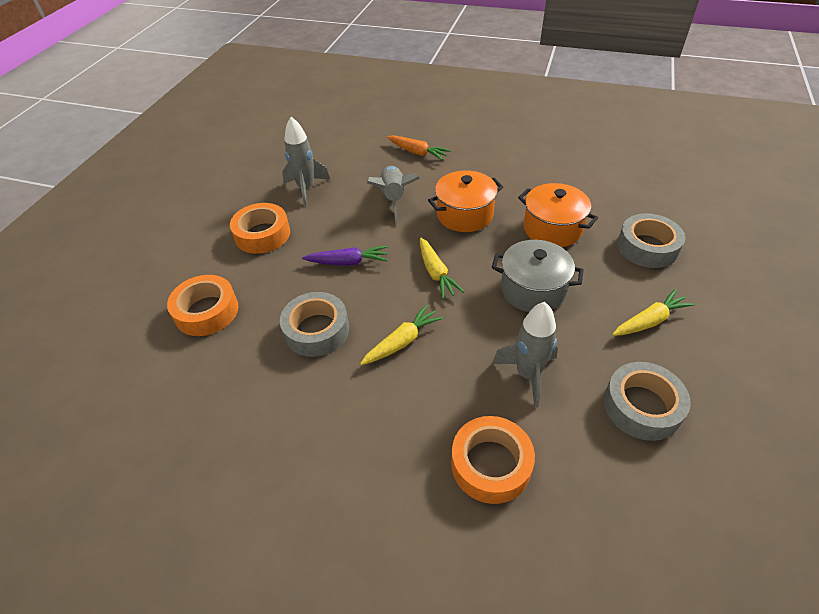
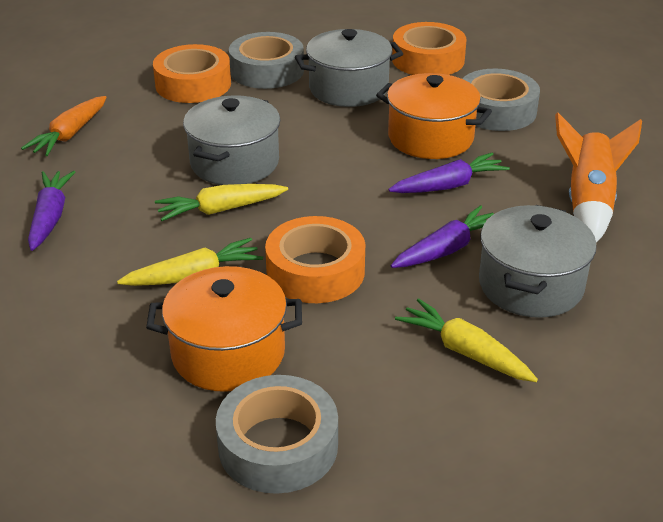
grey pot: [492,240,584,312] = 1 -> [183,95,280,185] [295,29,403,107] [479,205,597,318] = 3
grey rocket: [282,117,330,206] [367,166,420,223] [492,302,558,408] = 3 -> none = 0
orange rocket: none = 0 -> [555,112,642,242] = 1
purple carrot: [302,246,388,266] = 1 -> [28,171,75,251] [388,152,510,193] [391,205,494,268] = 3

